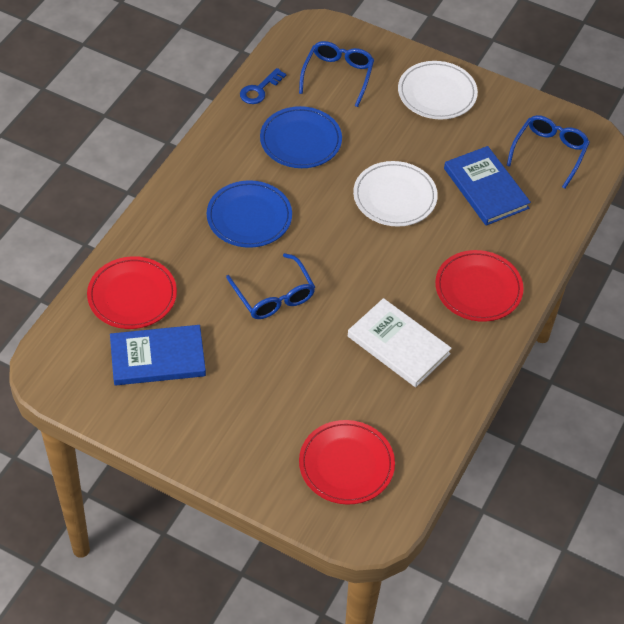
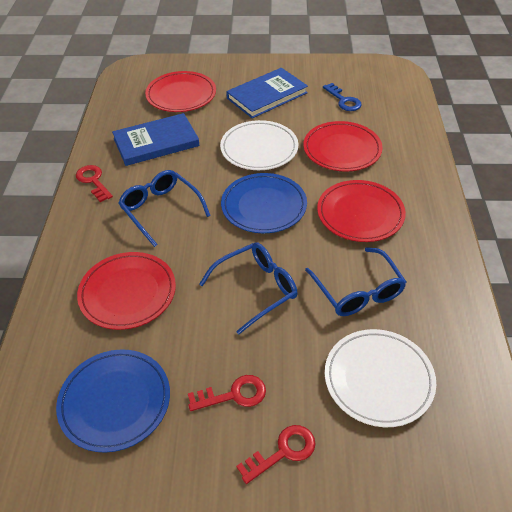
red key: none = 0 -> [76,165,113,202] [188,375,266,411] [236,425,316,484] = 3
red plate: [87,256,177,329] [299,420,395,505] [435,250,524,322] = 3 -> [77,252,176,330] [145,71,216,112] [303,121,383,172] [317,180,406,242] = 4
white book: [348,298,452,387] = 1 -> none = 0

